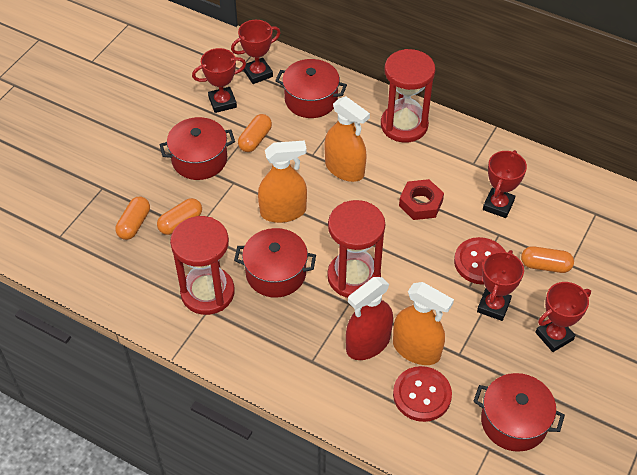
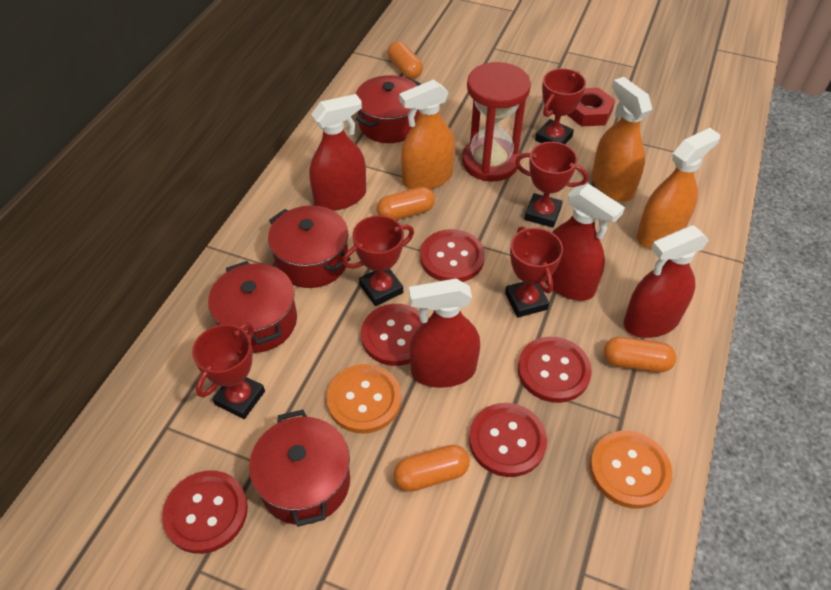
orange button: none = 0 -> [326,364,401,434] [590,431,672,509] = 2
red button: [393,366,452,422] [454,237,506,285] = 2 -> [162,471,248,554] [361,304,422,366] [420,229,485,282] [469,403,547,477] [518,337,592,403] = 5
red hourglass: [170,216,235,315] [327,200,385,298] [381,49,435,142] = 3 -> [462,62,531,182] = 1
red spray bottle: [346,277,393,360] = 1 -> [309,94,366,211] [409,279,480,388] [544,184,625,301] [623,225,709,338] = 4

